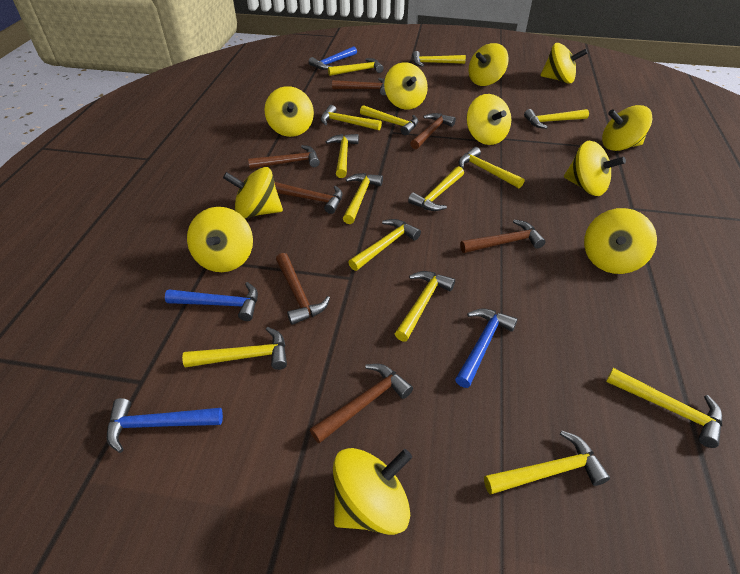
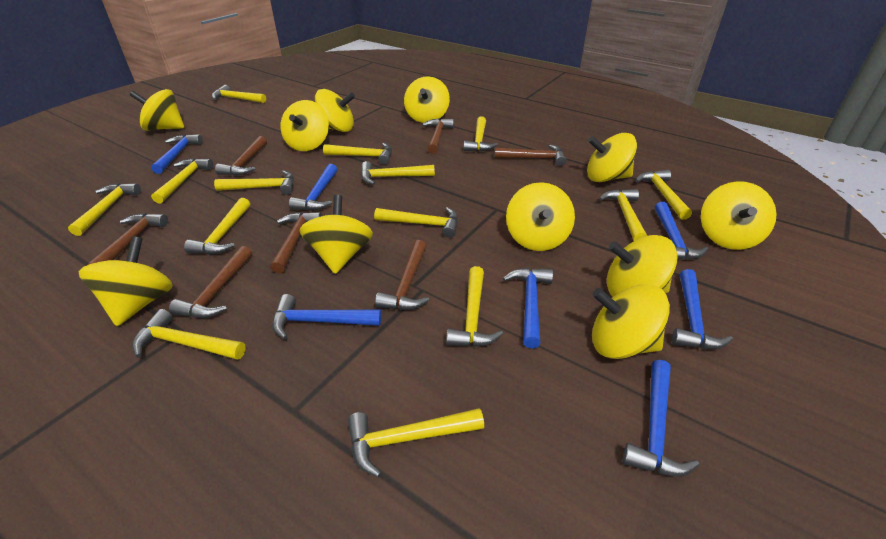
blue hammer: [107,398,223,453] [165,282,258,321] [309,46,357,70] [455,308,518,388] = 4 -> [151,134,203,174] [272,294,381,339] [289,164,337,211] [503,268,553,349] [622,360,699,477] [655,202,708,260] [672,269,733,349] = 7

